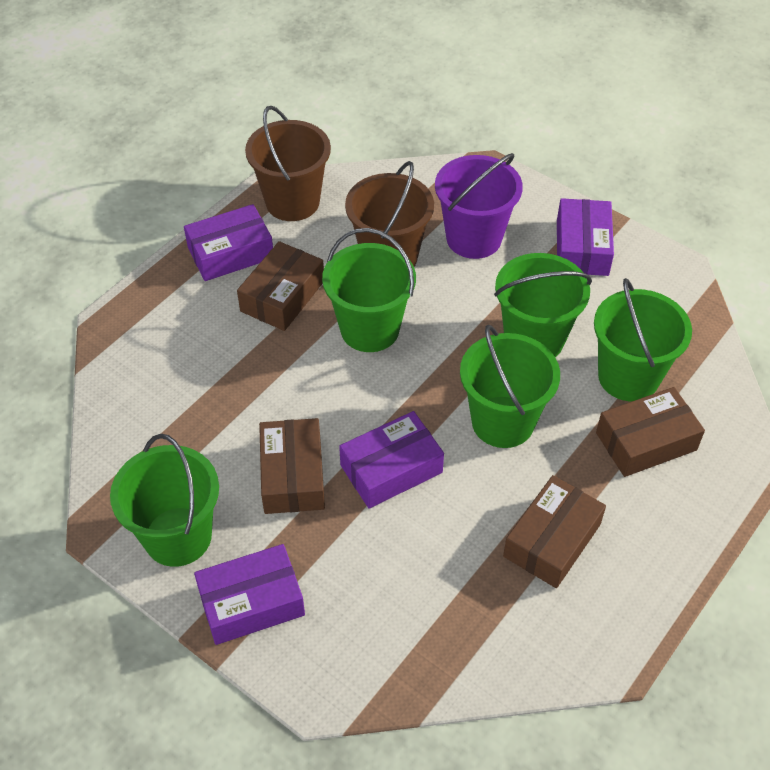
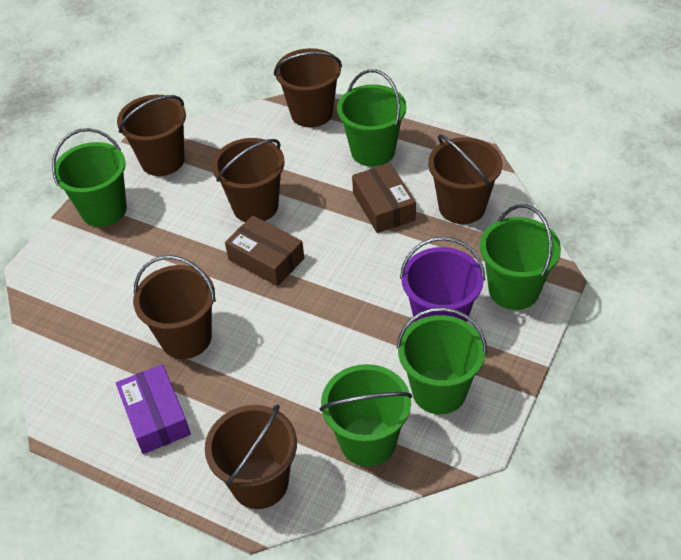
brown box: [237,241,324,331] [259,418,325,514] [503,475,606,588] [596,387,705,477] = 4 -> [225,215,304,286] [352,163,416,233] = 2
brown bucket: [245,106,331,221] [345,161,434,267] = 2 -> [117,95,186,176] [133,255,216,359] [205,404,297,509] [212,138,285,222] [274,48,342,127] [428,134,502,224] = 6
purple box: [184,204,273,281] [194,544,305,645] [339,411,444,508] [557,198,614,276] = 4 -> [116,364,191,454] = 1

